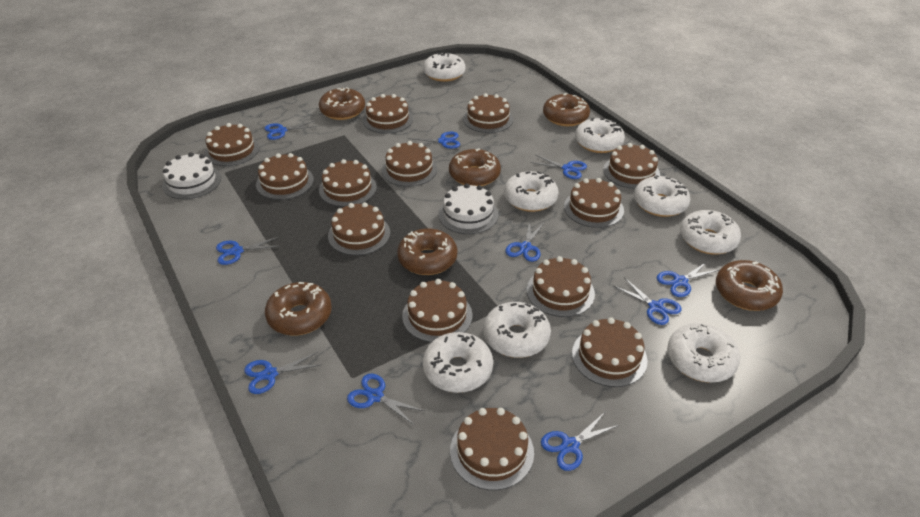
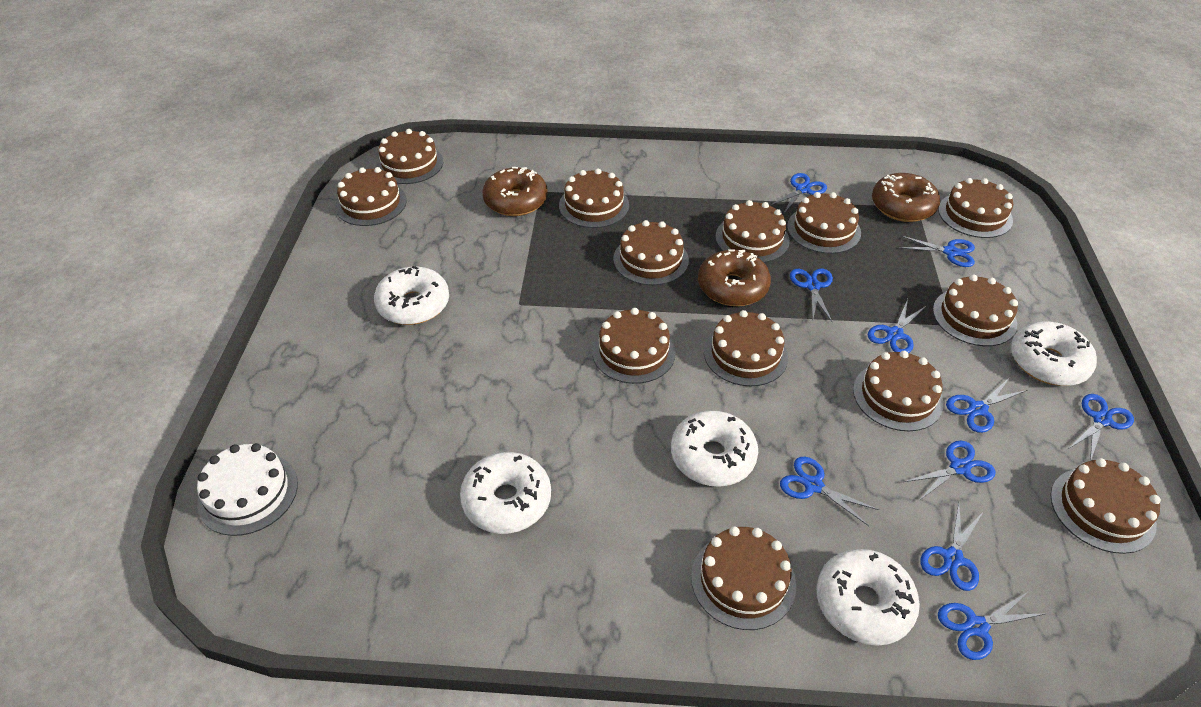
brown donut: [265,282,332,335] [319,87,365,120] [397,228,457,275] [449,148,501,186] [543,93,590,126] [716,260,783,311] = 6 -> [482,167,548,216] [698,249,771,306] [872,173,940,222] = 3
white cake: [162,152,221,199] [439,183,499,234] = 2 -> [197,443,298,536] = 1
white donut: [423,52,466,82] [423,332,493,393] [483,302,551,358] [504,171,559,212] [575,118,625,153] [634,175,690,217] [667,323,740,383] [680,210,741,254] = 8 -> [374,266,449,325] [460,452,551,534] [671,410,758,487] [816,549,920,646] [1011,321,1097,386] = 5

